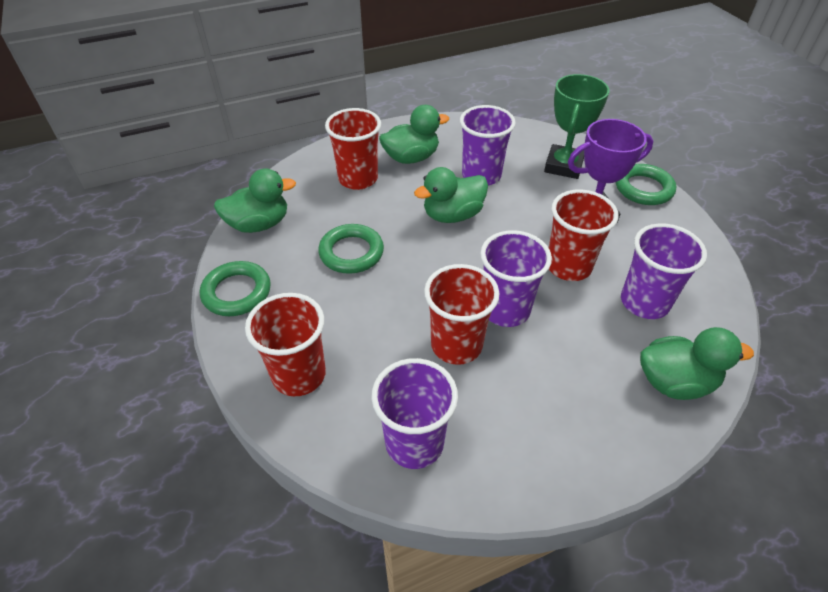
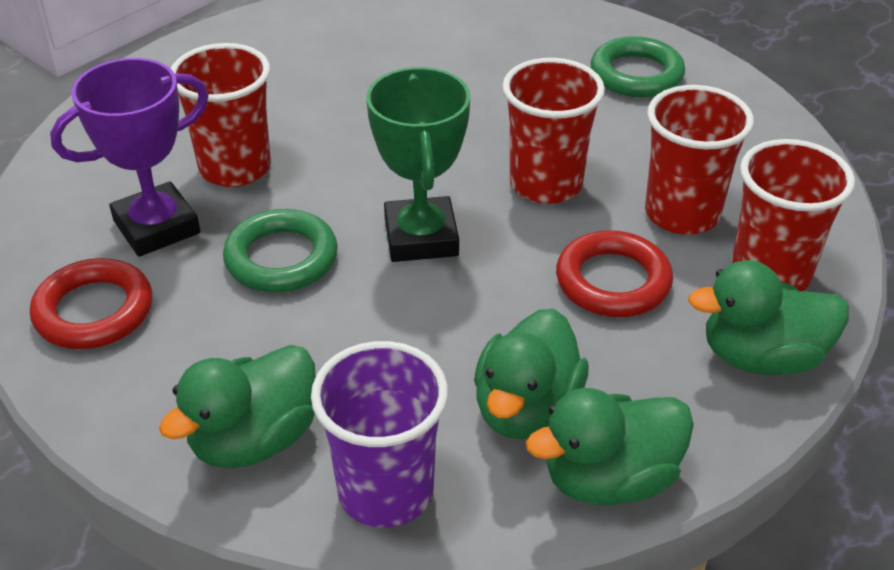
green ring: [200,261,271,316] [318,224,384,274] [616,164,676,205] = 3 -> [223,209,338,292] [591,36,685,97] = 2
purple cup: [371,358,458,469] [460,105,516,186] [480,230,552,327] [621,223,707,319] = 4 -> [311,341,448,528] = 1
red ring: none = 0 -> [30,258,152,349] [556,230,673,317] = 2

